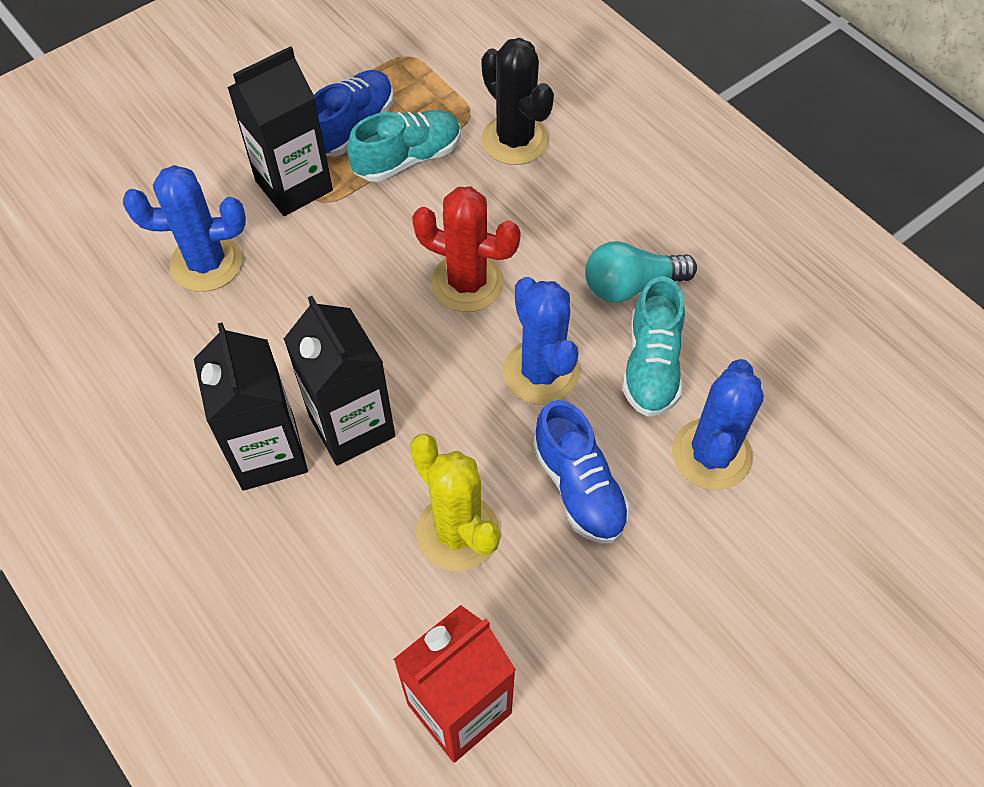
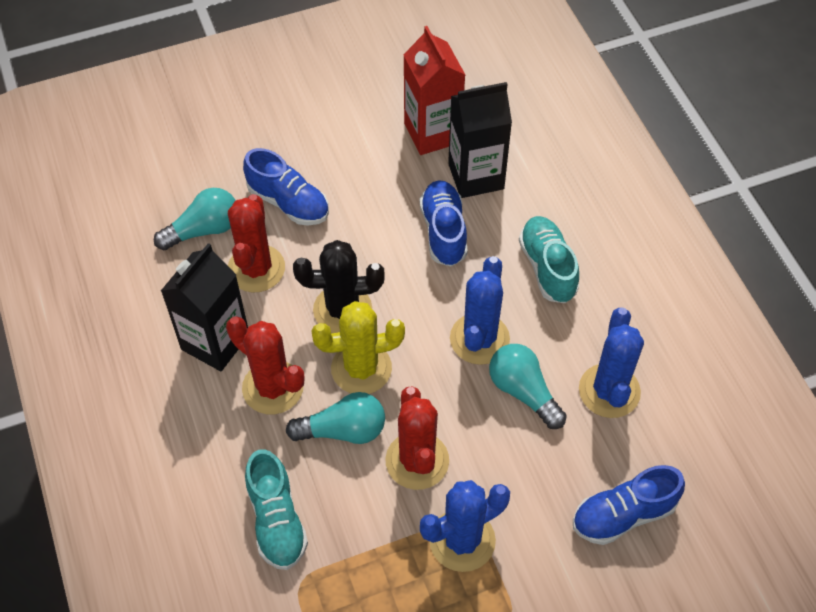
black carton: [194,322,308,491] [227,46,333,216] [284,296,395,466] = 3 -> [161,243,248,371] [448,82,512,198] = 2
blue shoe: [314,70,394,157] [533,400,630,543] = 2 -> [243,148,329,225] [420,180,468,266] [573,465,685,545] = 3
red cactus: [412,187,521,312] = 1 -> [226,316,304,414] [228,194,285,292] [385,386,449,490] = 3
turquoise light bulb: [585,241,697,302] = 1 -> [154,188,236,250] [286,392,385,444] [489,344,567,429] = 3

